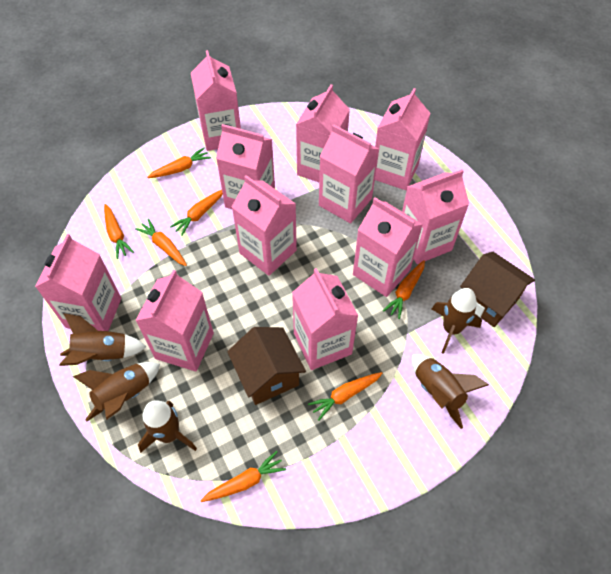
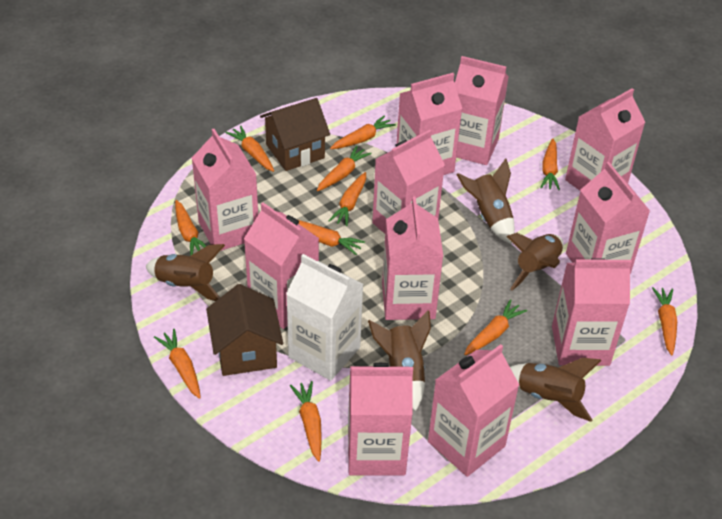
orange carrot: [104,204,134,259] [135,219,187,266] [147,148,211,178] [170,190,223,236] [200,451,286,502] [308,372,383,421] [383,260,425,319] = 7 -> [154,329,201,399] [175,200,206,255] [225,126,274,172] [290,381,322,462] [298,220,365,255] [317,146,372,191] [328,172,366,226] [330,115,396,149] [464,299,528,355] [540,138,560,190] [652,287,677,355] = 11
white carton: none = 0 -> [286,254,364,381] = 1

